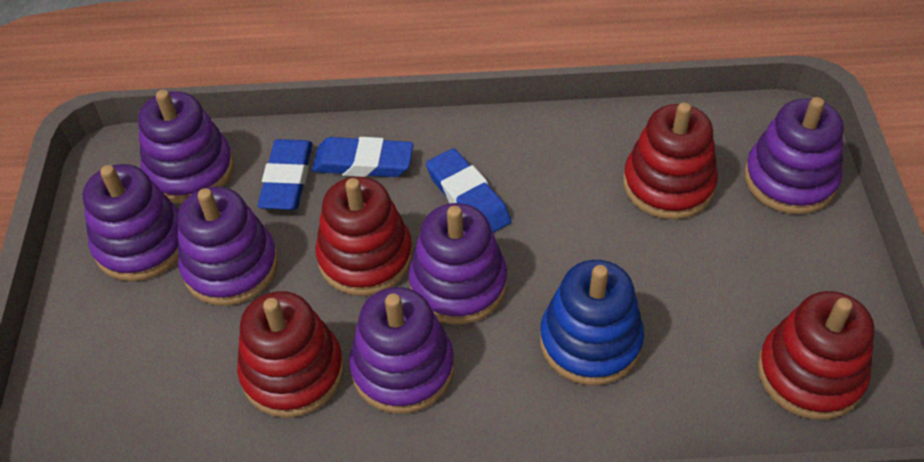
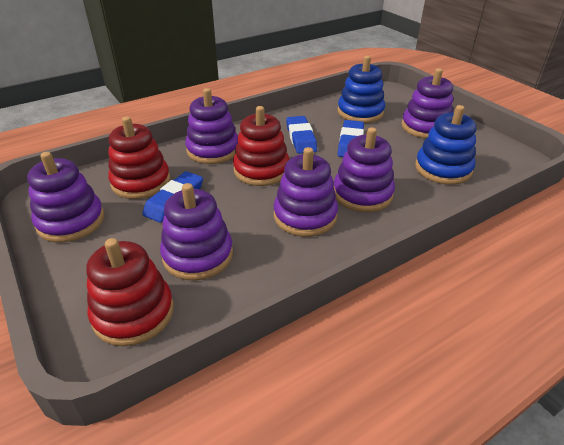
blue stacking toy: [540,260,644,385] = 1 -> [338,56,385,123] [415,105,476,185] = 2
red stacking toy: [237,291,344,418] [315,177,413,296] [623,103,718,219] [758,291,874,420] = 4 -> [86,238,174,346] [108,116,170,199] [233,106,290,186] = 3

